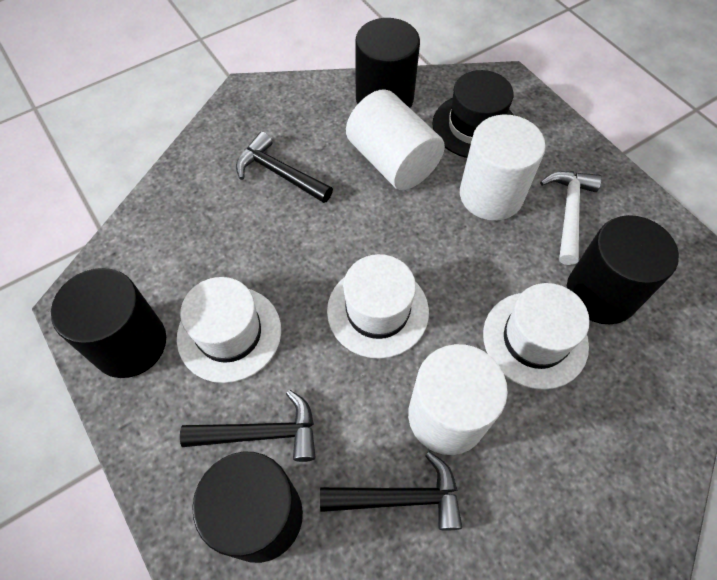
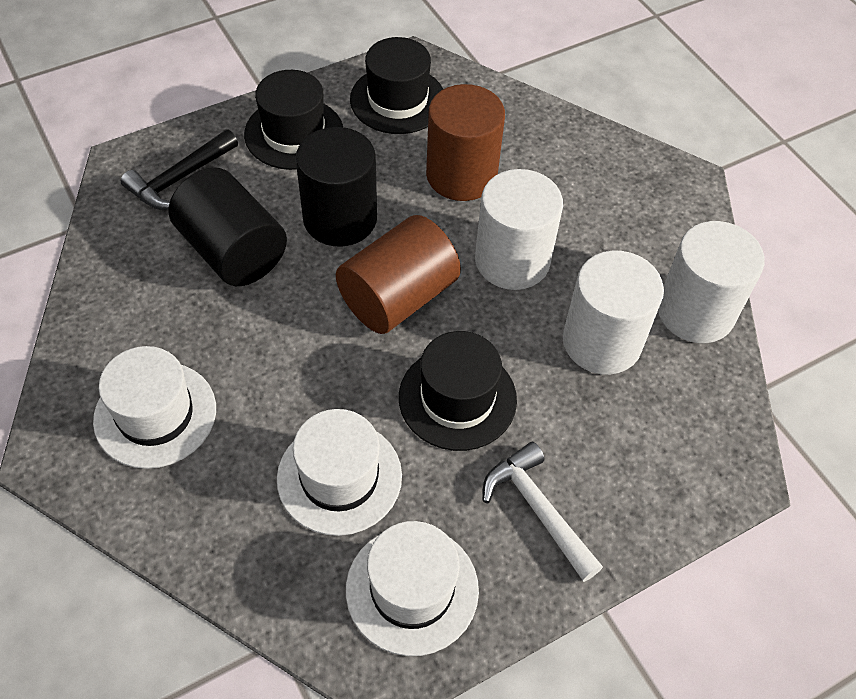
black cylinder: [51,268,166,378] [192,452,303,563] [355,18,420,108] [567,215,679,324] = 4 -> [169,167,287,286] [295,127,377,247] = 2
black hammer: [180,390,316,462] [236,132,333,203] [320,452,462,531] = 3 -> [121,129,238,210] = 1
black hat: [432,70,514,158] = 1 -> [244,70,343,170] [350,37,443,134] [399,331,517,451] = 3
brown cylinder: none = 0 -> [336,215,461,334] [426,84,505,201] = 2

